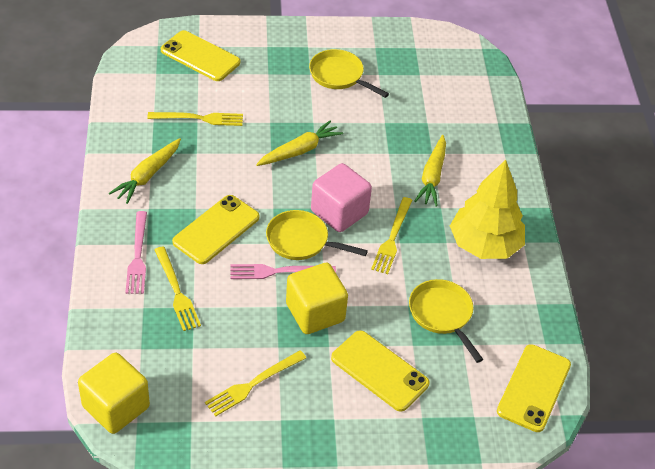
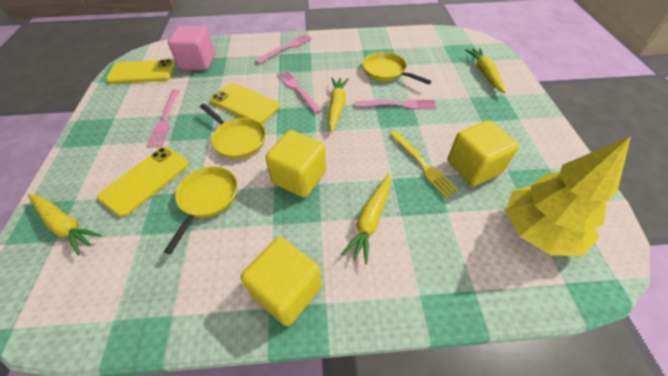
pink fork: [125,211,147,294] [231,264,336,279] = 2 -> [147,89,180,147] [255,34,312,64] [277,70,322,114] [355,99,436,109] = 4
yellow carrot: [109,138,181,204] [256,120,343,166] [414,135,446,206] = 3 -> [28,194,102,256] [328,77,349,132] [341,173,391,264] [465,48,506,93] = 4
yellow cube: [78,353,150,434] [286,263,348,334] = 2 -> [241,237,322,326] [265,130,326,197] [448,120,519,186] = 3
yellow fork: [148,112,243,126] [154,246,201,331] [205,350,306,417] [371,197,412,274] = 4 -> [389,131,458,198] = 1
yellow phone: [161,30,240,81] [172,195,259,264] [331,330,430,411] [497,344,571,432] = 4 -> [97,147,189,217] [106,59,176,84] [210,83,280,124] = 3

